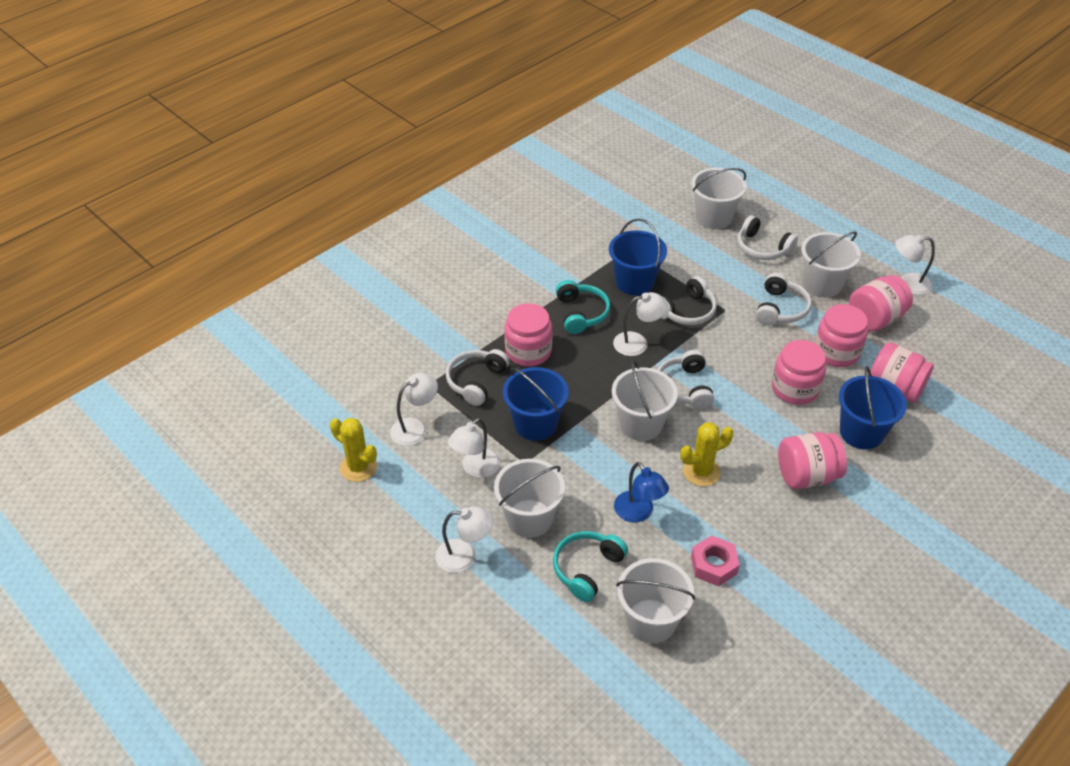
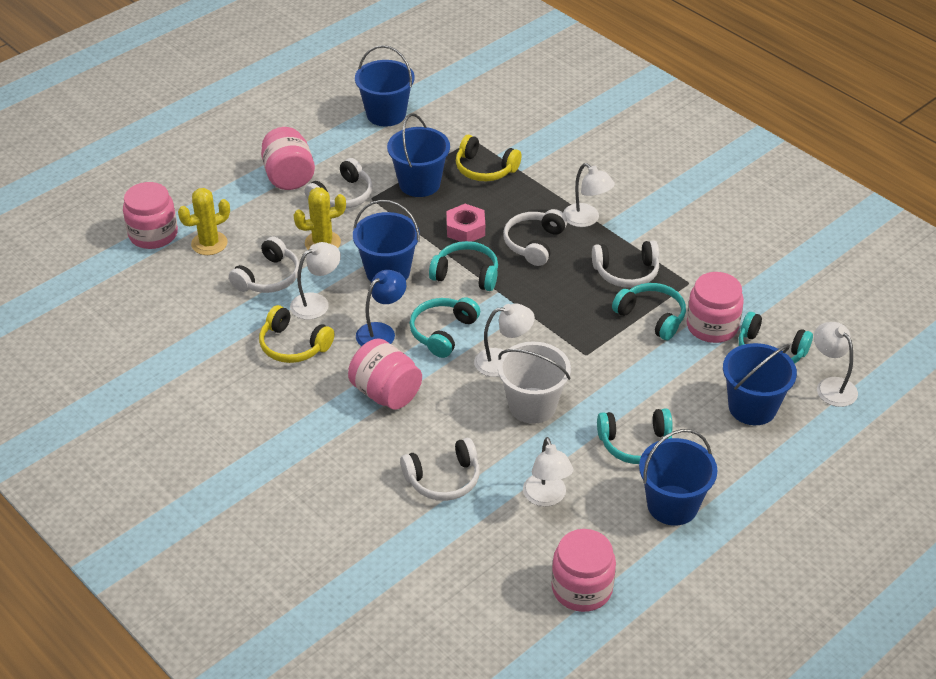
blue bucket: [503,367,569,441] [609,218,667,296] [839,366,907,450] = 3 -> [353,200,420,282] [355,45,415,126] [387,113,450,197] [639,429,718,526] [723,343,797,425] = 5
pink jar: [505,303,552,367] [772,340,826,405] [778,432,847,489] [815,304,868,367] [849,275,913,331] [871,342,934,403] = 6 -> [123,182,178,249] [261,127,315,190] [348,338,422,410] [552,529,616,612] [687,272,744,343] = 5
turquoise headphones: [553,531,628,602] [556,280,610,334] = 2 -> [409,297,480,358] [429,241,498,291] [597,408,673,464] [612,283,686,340] [739,312,813,364] = 5
white bucket: [494,459,565,538] [612,360,678,441] [616,558,695,643] [691,168,747,229] [801,231,861,298] = 5 -> [498,341,571,424] = 1
yellow headphones: none = 0 -> [259,305,335,363] [456,135,522,181] = 2

